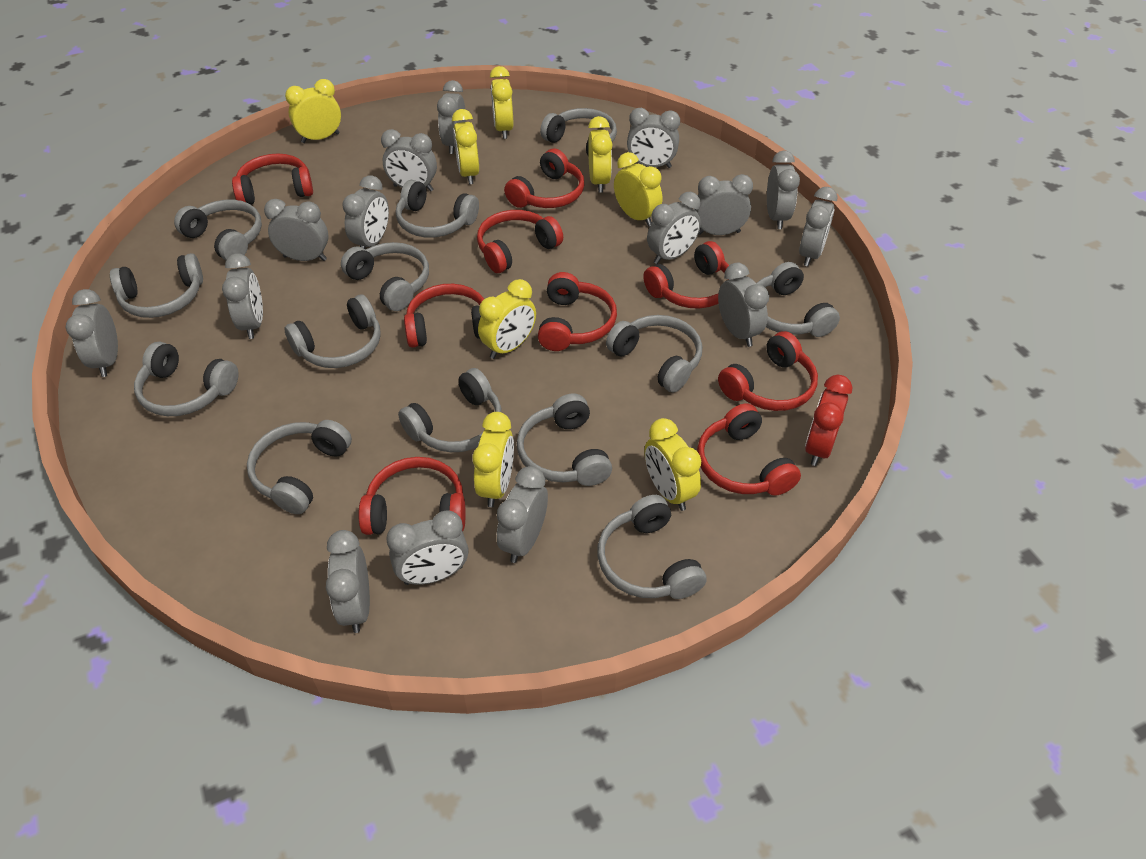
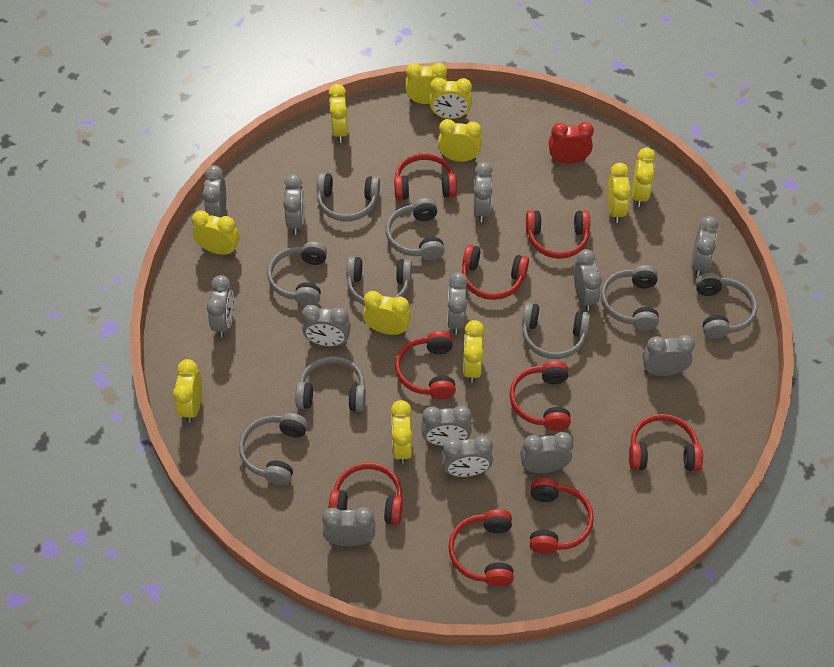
grey clock: [66,289,118,377] [222,253,263,339] [264,199,329,261] [326,530,370,633] [342,175,389,249] [381,129,437,192] [386,510,468,585] [437,80,466,154] [497,466,548,563] [627,108,680,168] [647,192,701,264] [694,174,753,235] [718,263,769,347] [767,150,800,229] [799,187,838,266] = 15 -> [202,165,226,218] [207,275,234,337] [283,174,305,235] [302,305,351,347] [322,507,375,546] [421,405,472,446] [442,436,493,477] [447,272,468,334] [474,162,493,222] [520,432,573,473] [574,249,602,311] [642,335,695,376] [691,216,718,277] = 13
grey headphones: [110,253,203,318] [134,342,239,416] [174,200,262,260] [247,420,352,514] [284,295,381,368] [341,242,429,311] [396,180,479,238] [398,368,502,452] [517,393,612,486] [540,108,617,156] [597,495,707,599] [606,315,702,392] [756,262,840,337] = 13 -> [239,413,308,485] [268,242,327,306] [295,356,366,412] [317,173,380,221] [346,257,412,305] [386,198,445,260] [522,303,590,359] [601,265,659,331] [695,273,757,339] = 9
yellow clock: [285,79,341,143] [452,109,479,184] [473,412,514,507] [478,279,536,359] [490,66,513,139] [588,116,613,193] [614,152,662,226] [644,418,701,511] = 8 -> [173,359,202,423] [192,210,239,255] [329,84,348,143] [363,291,411,335] [391,400,412,464] [406,63,447,104] [430,77,472,119] [438,119,482,162] [463,320,484,383] [607,163,631,223] [632,147,656,207] = 11

